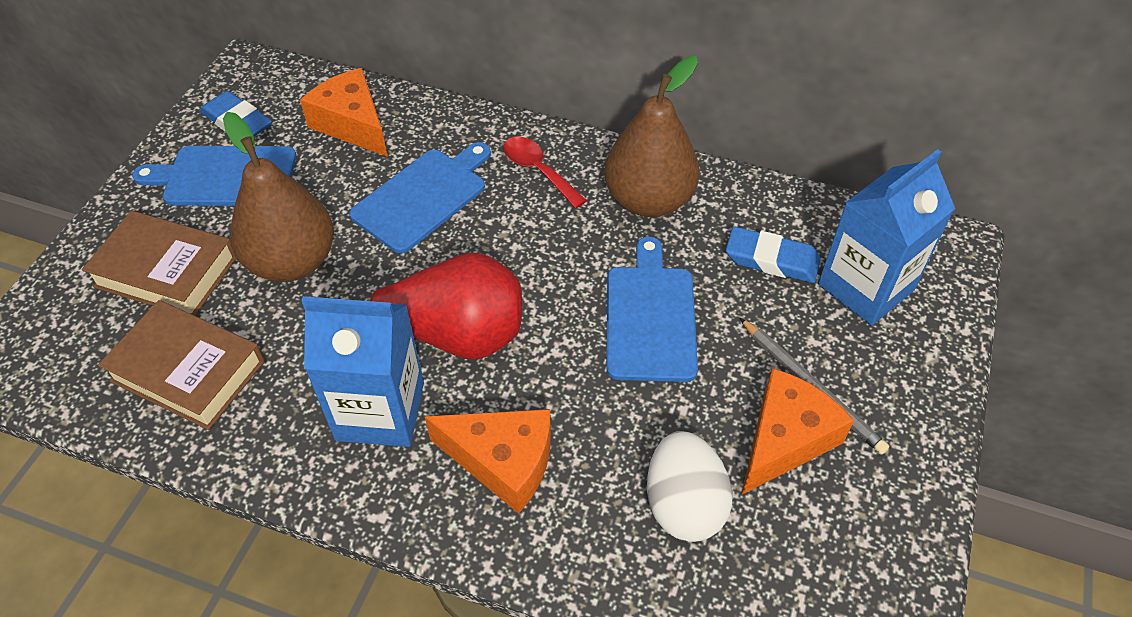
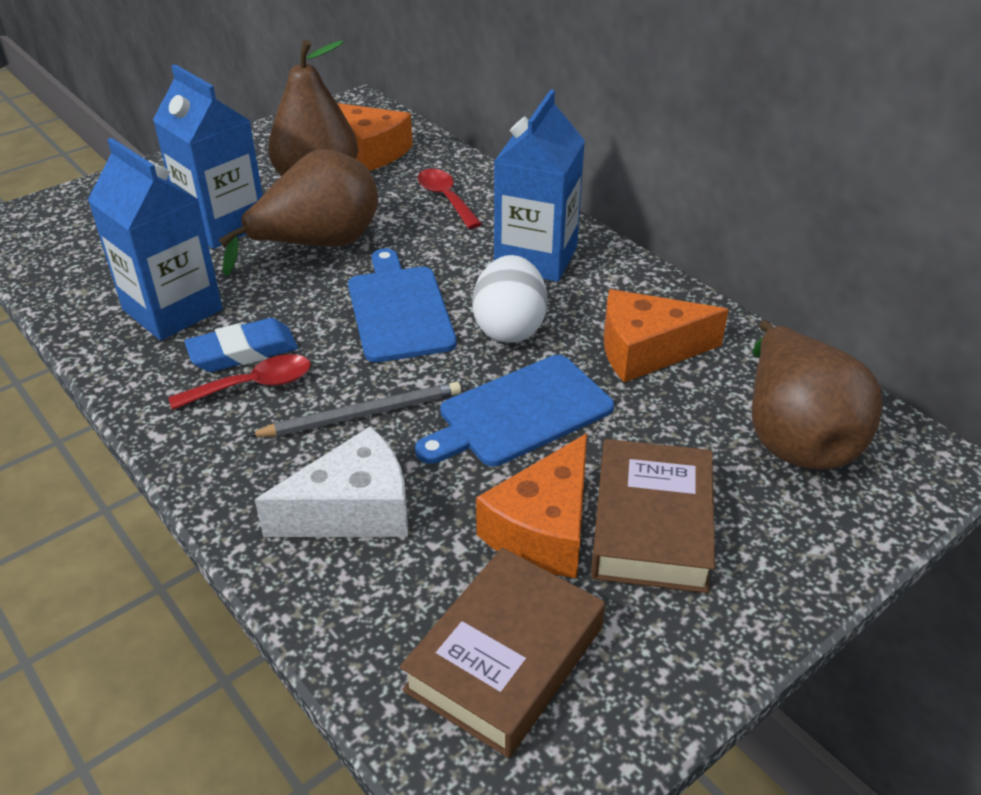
blue carton: [301,296,424,447] [818,149,955,326] = 2 -> [88,138,223,341] [153,64,263,249] [494,89,585,282] = 3
blue cutting board: [132,146,296,206] [349,142,491,253] [606,237,698,382] = 3 -> [348,248,457,362] [415,355,614,467] = 2
blue eraser: [200,91,272,137] [726,227,821,283] = 2 -> [184,318,298,372] = 1
brown pear: [223,112,334,282] [604,56,700,217] = 2 -> [219,149,378,275] [268,40,358,176] [752,320,883,470] = 3
red pear: [370,253,522,360] = 1 -> none = 0
red spoon: [504,137,587,208] = 1 -> [169,354,311,410] [417,169,482,229] = 2
white cheese: none = 0 -> [255,426,408,537] = 1

